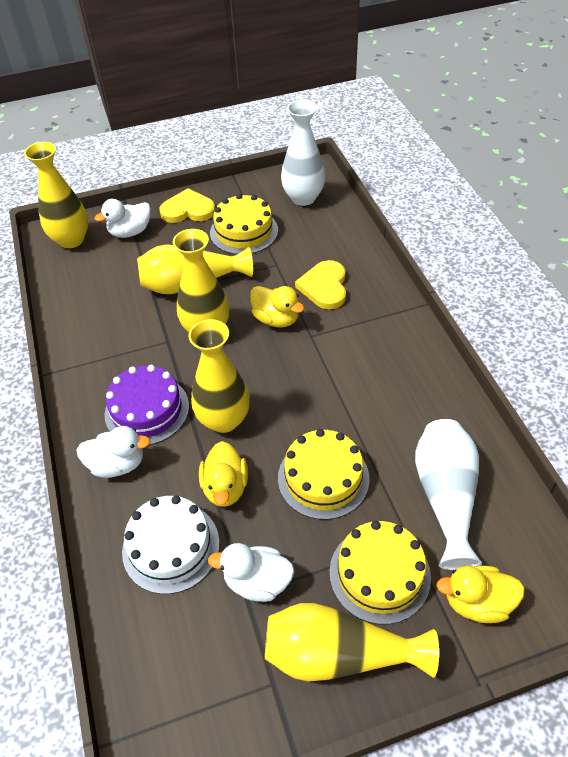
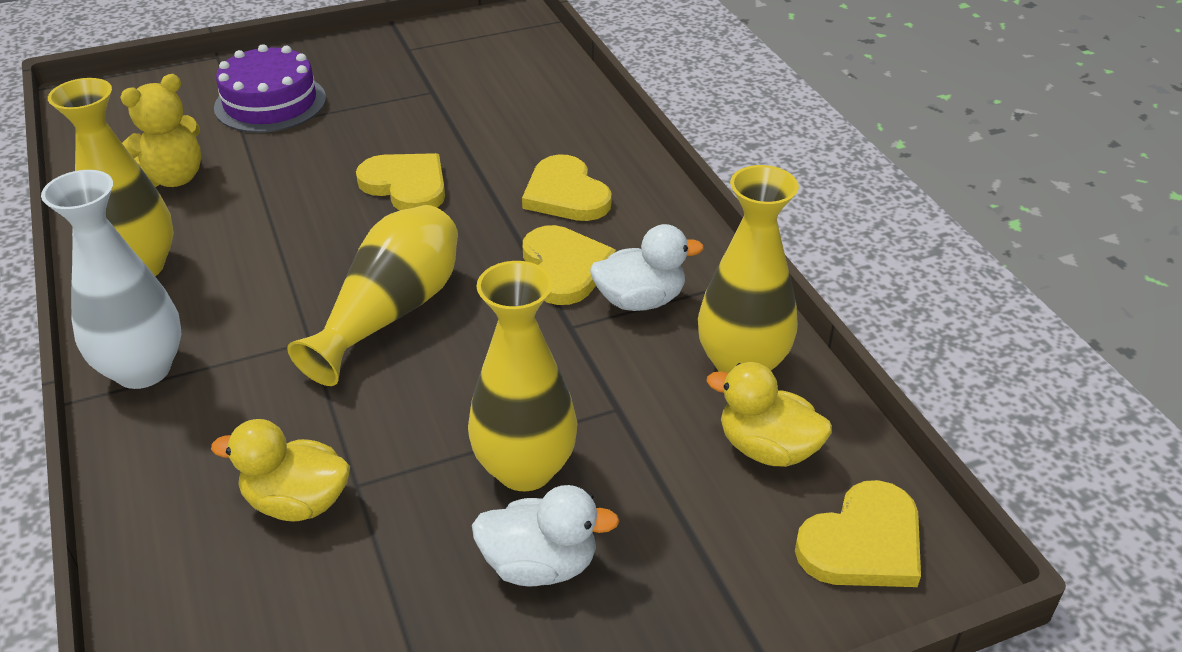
white cake: [122,496,220,594] = 1 -> none = 0
white duck: [76,426,151,478] [95,199,151,238] [208,543,294,602] = 3 -> [472,485,620,586] [590,224,704,311] = 2
white vase: [281,100,325,206] [415,419,482,570] = 2 -> [41,170,181,389] = 1
yellow cake: [210,194,278,254] [278,429,370,520] [330,521,431,624] = 3 -> none = 0
yellow duck: [199,441,248,507] [250,286,304,327] [436,565,525,623] = 3 -> [211,419,350,522] [706,362,832,467] = 2
yellow heart: [159,188,215,223] [295,260,346,309] = 2 -> [356,153,445,211] [522,155,612,221] [523,225,616,305] [795,480,921,587] = 4
yellow teddy bear: none = 0 -> [120,74,201,187] = 1
yellow vase: [24,142,89,248] [137,244,253,294] [173,229,229,332] [188,319,250,433] [265,603,439,681] = 5 -> [48,78,174,276] [287,205,458,386] [468,261,577,491] [698,165,799,373] = 4

